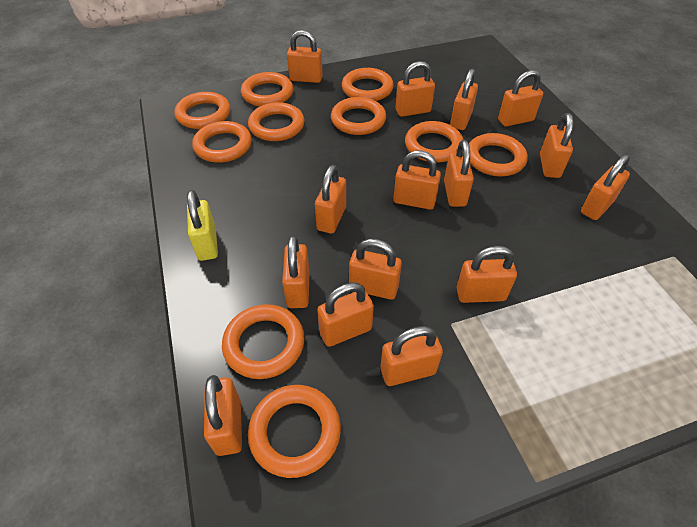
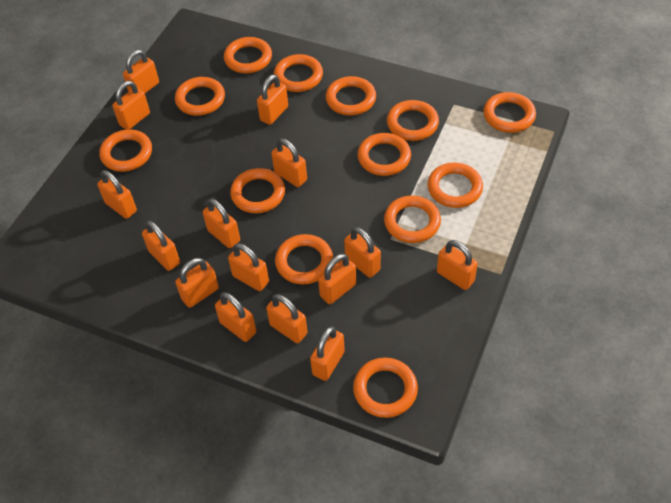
orange ring: [175,92,230,129] [192,121,252,163] [222,304,305,379] [241,72,294,106] [248,102,305,141] [248,385,341,478] [331,97,386,135] [342,68,394,101] [405,121,463,163] [469,133,528,177] = 10 -> [99,129,152,172] [175,77,225,116] [224,37,272,73] [230,168,285,213] [274,54,323,92] [275,234,333,285] [326,76,376,115] [353,358,418,418] [358,133,411,176] [384,195,441,243] [387,100,439,141] [428,163,483,208] [483,92,536,133] = 13
yellow padlock: [187,190,218,261] = 1 -> none = 0

